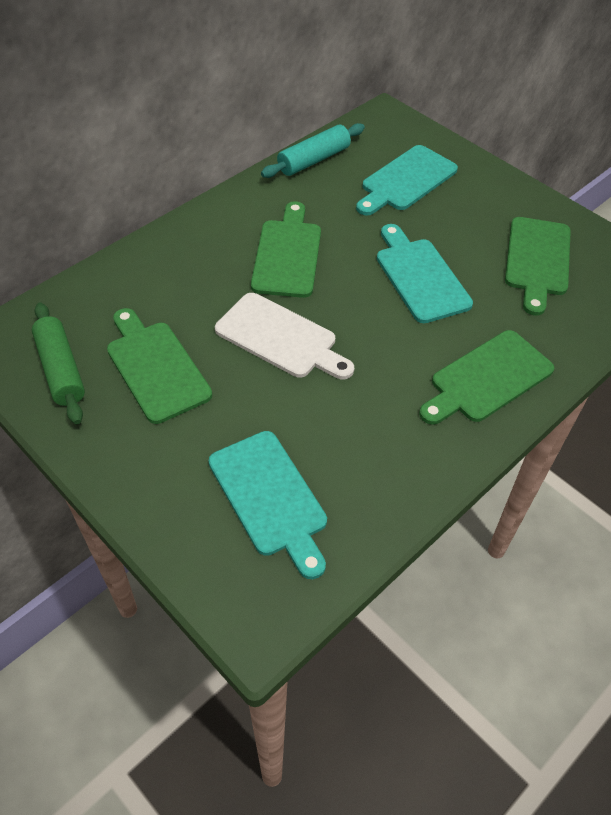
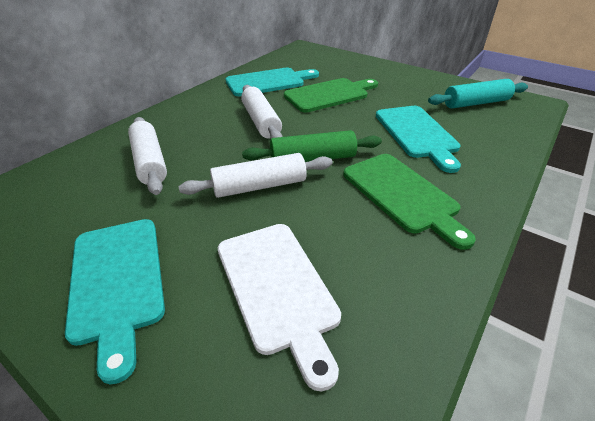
green cutting board: [107,308,212,424] [251,201,321,298] [419,330,554,425] [505,217,571,316] = 4 -> [284,78,378,112] [343,154,476,250] = 2
white rolling pin: none = 0 -> [128,117,167,195] [179,153,333,198] [241,85,282,139] = 3

